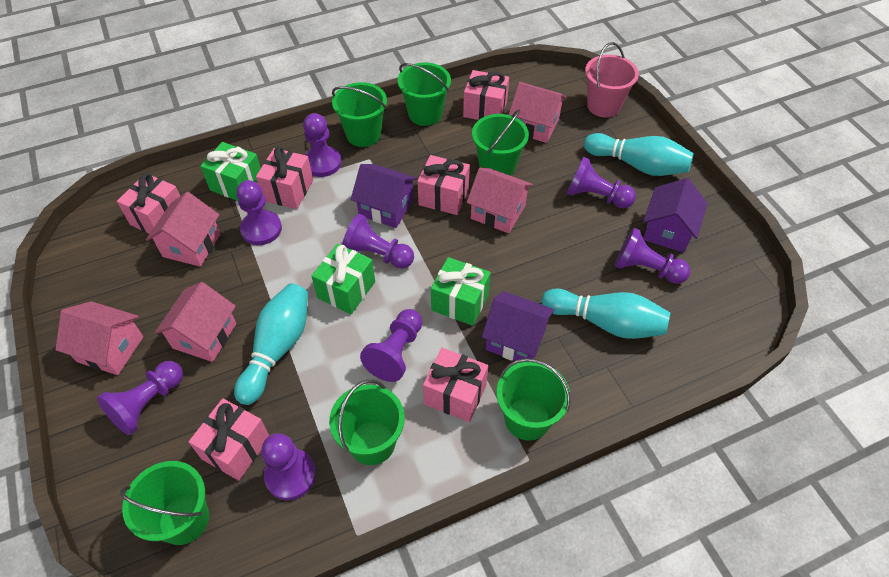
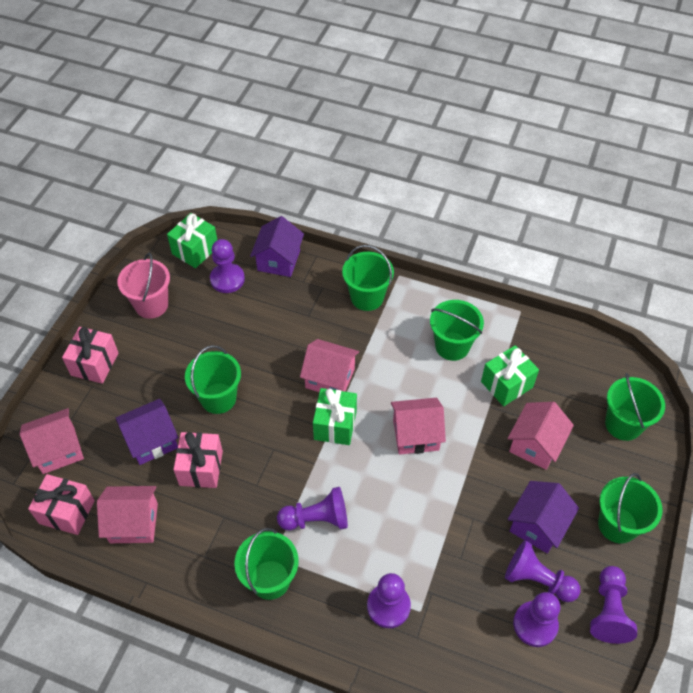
pink gift: [117,173,180,234] [189,398,269,481] [256,147,313,209] [417,155,470,215] [423,348,488,422] [463,70,509,120] = 6 -> [28,474,95,535] [62,327,118,384] [173,432,223,488] = 3
purple pawn: [97,361,183,435] [236,180,282,245] [261,433,316,500] [303,113,342,177] [342,214,414,269] [360,309,422,382] [567,157,636,208] [614,228,690,284] = 8 -> [210,239,245,293] [277,487,348,530] [367,573,411,628] [505,540,581,602] [513,592,560,647] [590,566,637,644] = 6
turquoise bowling pin: [234,283,308,405] [542,289,671,339] [584,133,694,176] = 3 -> none = 0

